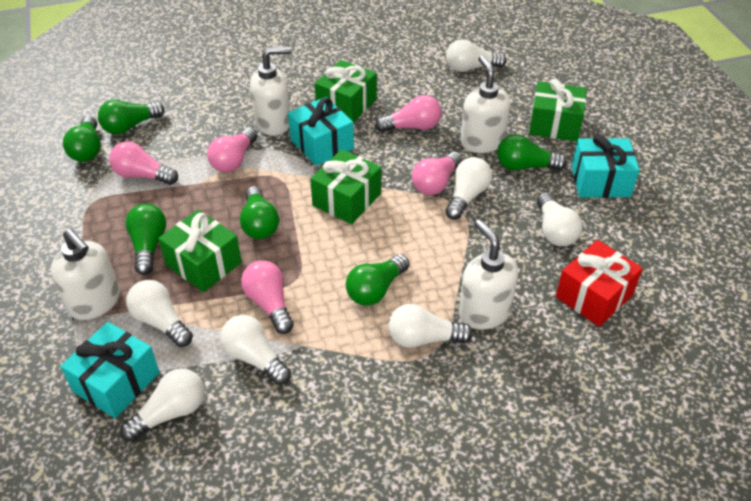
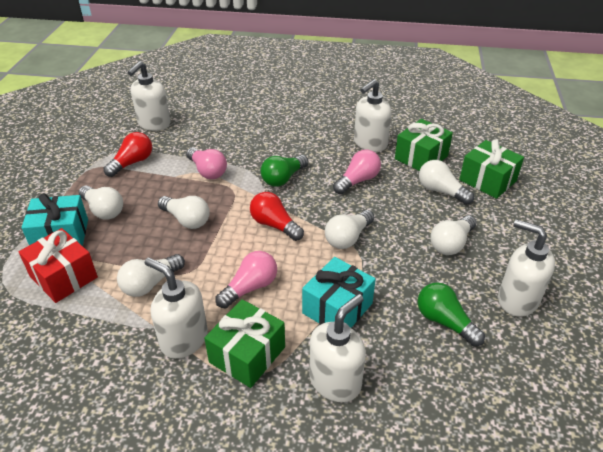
green gift: [158,210,242,292] [310,149,381,224] [315,60,377,123] [529,78,586,142] = 4 -> [204,299,285,388] [395,119,453,171] [459,139,524,199] = 3
green light bulb: [63,116,101,162] [98,100,165,135] [125,203,166,275] [240,186,279,239] [346,254,410,306] [497,134,567,171] = 6 -> [261,155,308,187] [418,282,485,346] = 2
pink light bulb: [109,141,178,185] [207,128,257,173] [241,260,294,334] [375,95,442,132] [412,152,463,195] = 5 -> [186,147,227,179] [215,251,277,309] [333,150,381,194] = 3
red light bulb: none = 0 -> [103,132,152,177] [250,192,304,241] = 2
turquoise gift: [60,322,160,418] [288,97,354,166] [572,134,639,198] = 3 -> [21,193,88,246] [302,257,376,328] = 2
white light bulb: [120,369,205,442] [126,280,193,347] [220,315,291,385] [388,304,473,348] [445,157,492,220] [446,39,506,72] [537,192,583,246] = 7 -> [78,185,123,220] [117,254,185,297] [158,196,210,229] [325,210,374,249] [419,160,474,205] [430,215,476,255] = 6
white soap dispenser: [51,229,120,320] [250,47,291,136] [459,220,518,330] [460,56,510,153] = 4 -> [128,61,171,131] [145,257,208,359] [309,294,366,402] [354,79,392,152] [498,219,555,317] = 5

